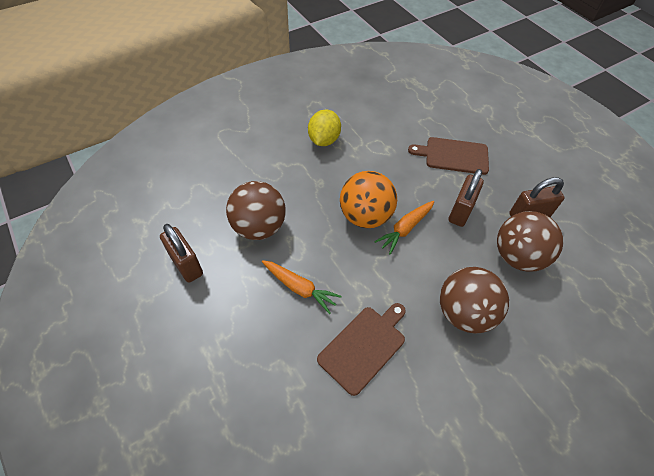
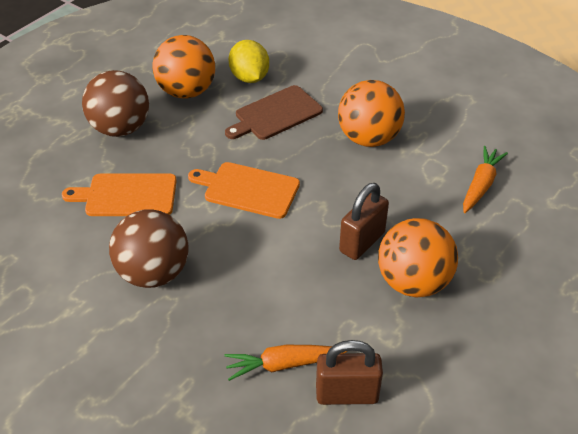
brown ball: [226,181,286,240] [440,267,509,333] [497,211,563,272] = 3 -> [82,70,149,137] [109,209,188,288] = 2
brown cutting board: [317,303,406,396] [408,137,489,175] = 2 -> [225,85,323,140] = 1
brown padlock: [160,224,203,283] [448,169,484,227] [509,177,564,217] = 3 -> [316,340,383,405] [339,183,389,260] = 2
orange ball: [340,171,397,228] = 1 -> [153,35,215,99] [338,80,405,147] [378,218,458,297] = 3
orange cutting board: none = 0 -> [62,174,176,216] [188,162,300,219] = 2

